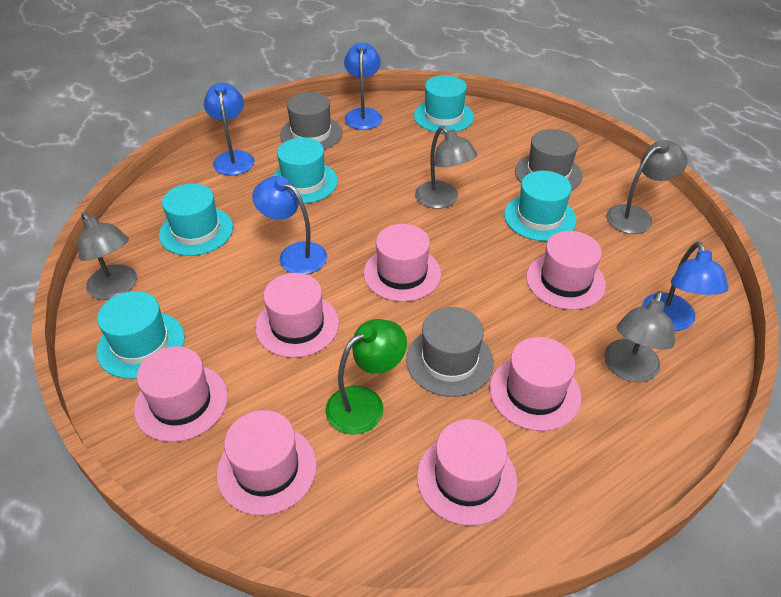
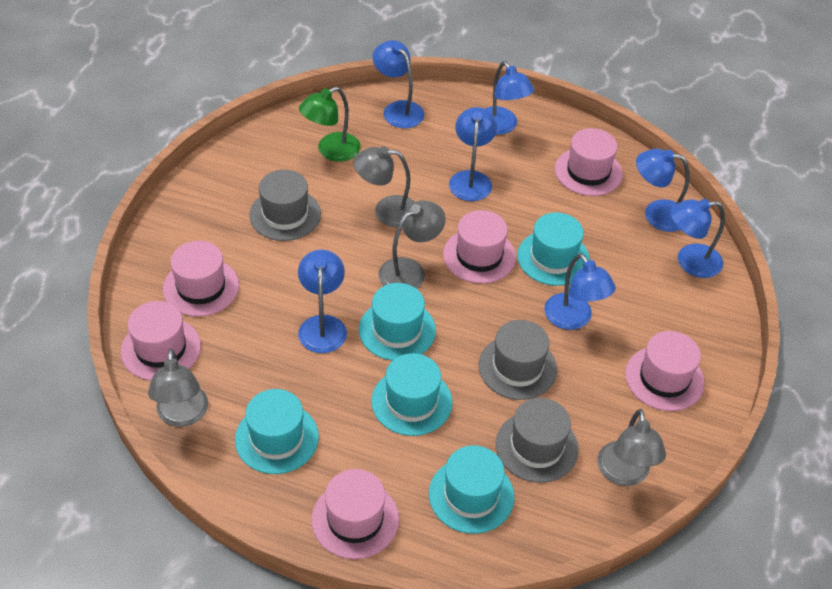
blue lamp: [204,83,255,175] [252,176,327,274] [344,43,382,130] [642,242,729,331] = 4 -> [298,249,347,353] [373,40,424,128] [449,107,497,201] [485,61,534,135] [544,253,616,330] [636,149,690,232] [670,199,725,278] = 7
pink hat: [134,346,228,442] [217,410,317,515] [255,273,339,358] [364,224,441,302] [417,419,517,526] [490,337,582,431] [526,231,606,310] = 7 -> [121,301,201,380] [163,241,239,317] [311,469,399,559] [443,210,516,284] [555,128,623,196] [625,331,705,411] = 6

